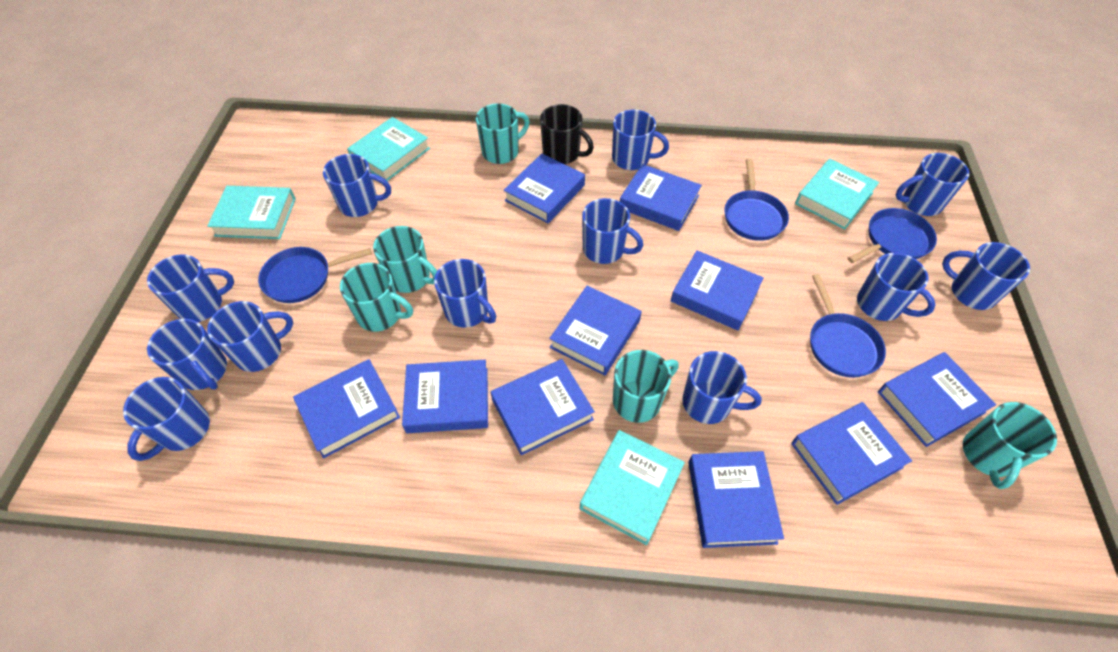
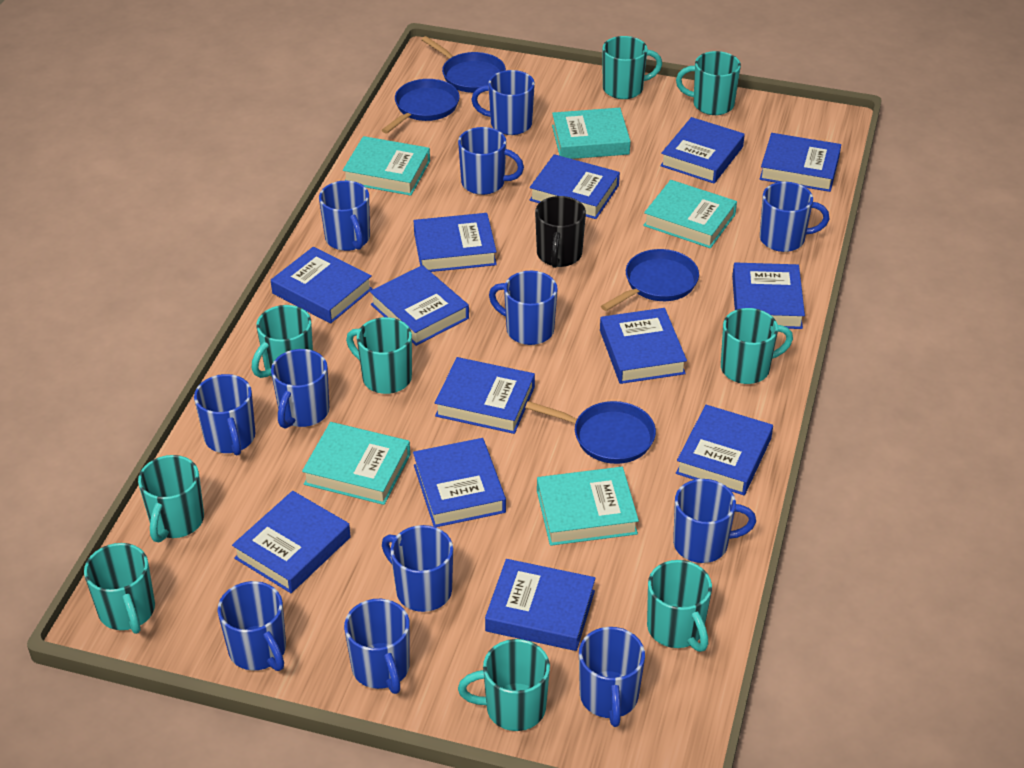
blue book: [293,359,400,458] [402,360,488,433] [491,359,595,455] [504,153,585,223] [549,286,642,376] [620,164,702,231] [671,251,764,331] [688,451,784,548] [791,402,912,505] [878,352,996,447] = 10 -> [232,491,351,593] [271,247,373,324] [370,265,469,346] [413,438,506,527] [414,213,497,272] [435,357,535,434] [485,559,596,651] [530,154,620,219] [600,308,687,384] [660,117,745,183] [676,405,773,495] [732,263,805,329] [760,133,841,192] = 13
turquoise book: [207,186,296,239] [347,117,430,181] [580,430,685,545] [795,159,879,230] = 4 -> [302,422,410,505] [343,136,430,196] [537,467,639,546] [552,108,630,159] [643,180,737,248] = 5
turquoise mug: [340,263,413,332] [373,226,437,293] [476,103,529,164] [613,350,679,423] [963,402,1057,489] = 5 -> [84,543,155,634] [138,455,204,543] [252,305,313,378] [346,317,412,394] [458,639,550,731] [602,36,662,99] [647,560,712,652] [676,51,741,115] [721,308,793,384] = 9

